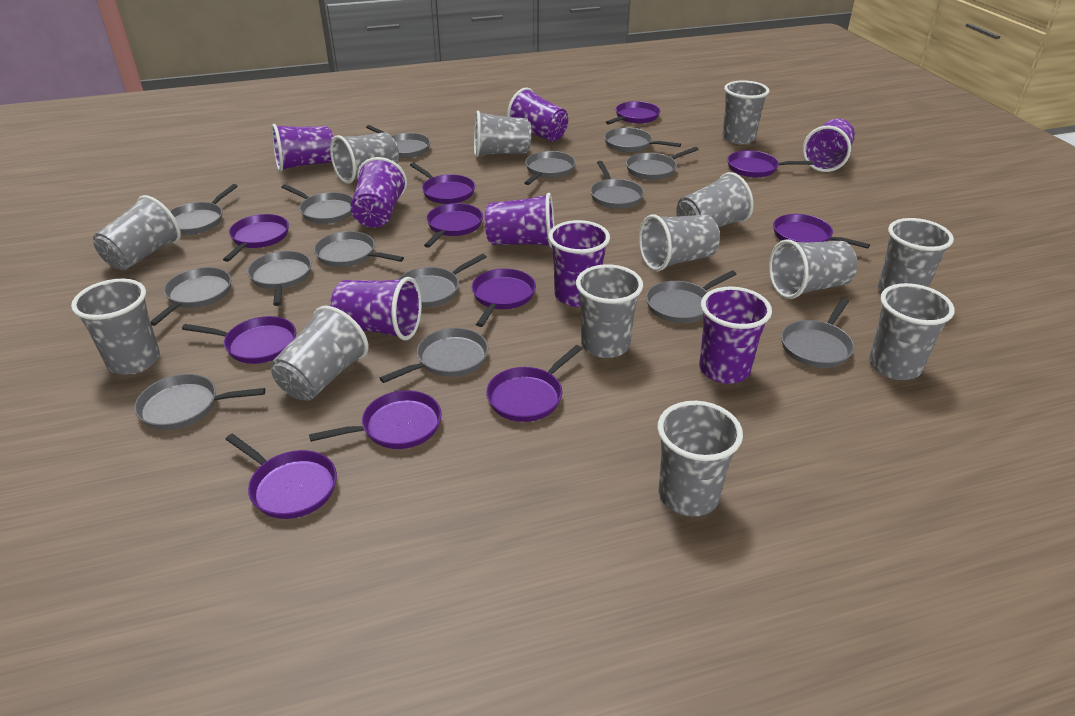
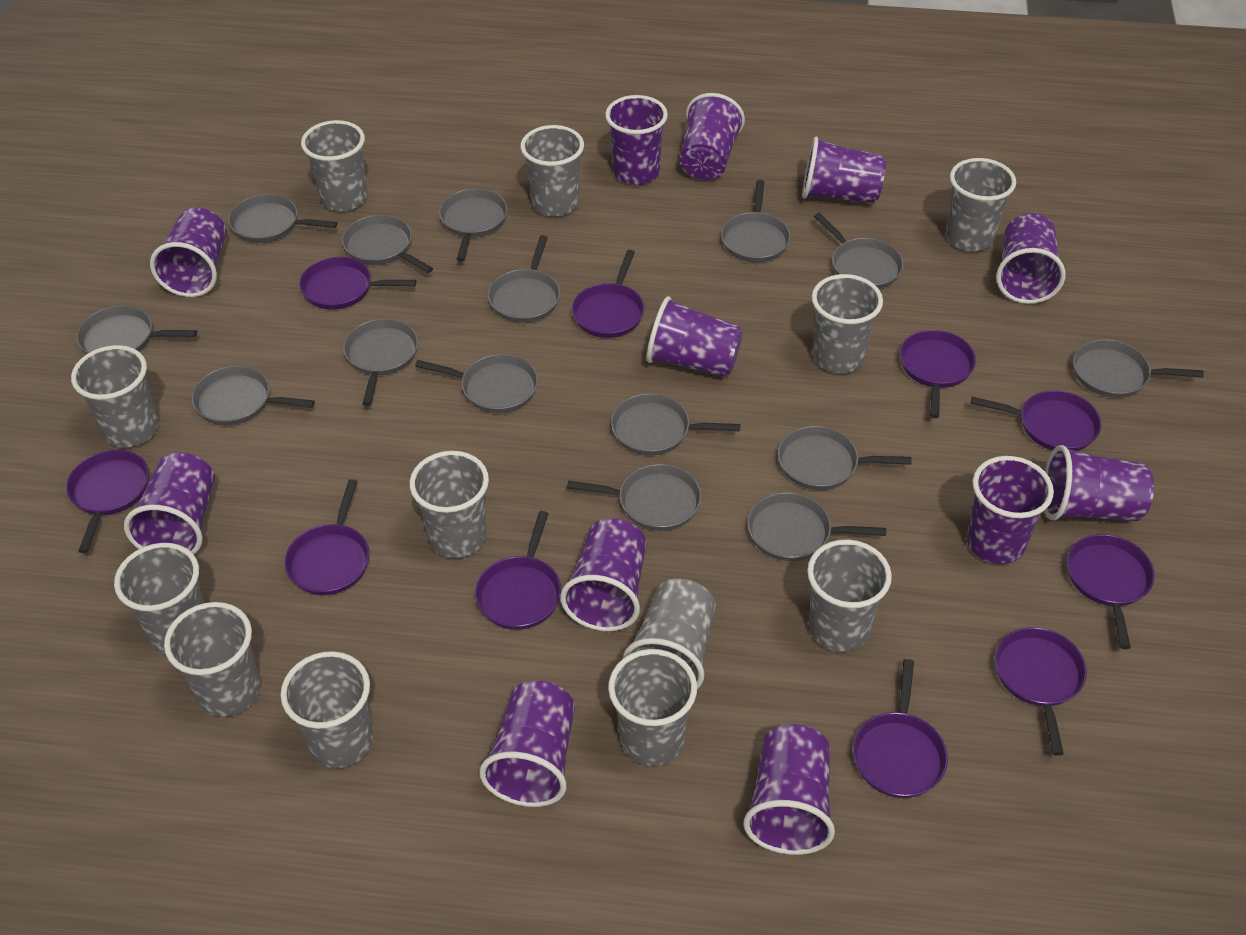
grey cup: [71,279,160,375] [93,195,181,270] [271,306,369,401] [330,132,399,184] [474,111,531,157] [576,264,643,358] [639,214,720,271] [657,401,743,516] [676,172,754,228] [722,80,769,144] [769,239,857,299] [869,283,955,380] [878,218,954,293] = 13 -> [71,345,159,447] [114,543,204,653] [164,602,261,717] [280,651,373,768] [301,120,367,211] [409,451,489,558] [520,125,584,217] [608,649,697,766] [623,578,716,689] [807,539,892,652] [812,274,883,373] [946,158,1016,251] = 12
purple cup: [272,124,334,172] [330,277,422,340] [350,157,407,228] [485,193,555,248] [507,88,568,142] [548,220,610,307] [699,287,772,384] [803,118,855,172] = 8 -> [124,452,215,554] [150,208,227,297] [479,680,575,807] [560,518,647,631] [605,95,668,185] [647,296,743,377] [680,93,745,180] [743,724,835,855] [802,137,886,203] [967,456,1054,564] [996,214,1066,304] [1045,445,1154,521] = 12
purple pan: [182,316,296,364] [223,214,289,262] [225,434,337,519] [309,390,442,449] [410,163,475,204] [424,203,483,248] [471,268,536,327] [486,345,582,422] [606,101,660,125] [727,150,813,178] [773,214,870,249] = 11 -> [66,450,149,553] [284,479,370,595] [299,257,416,310] [475,511,561,630] [572,250,645,338] [853,659,948,798] [900,330,976,418] [971,390,1102,451] [995,627,1087,756] [1067,534,1155,649] = 10

